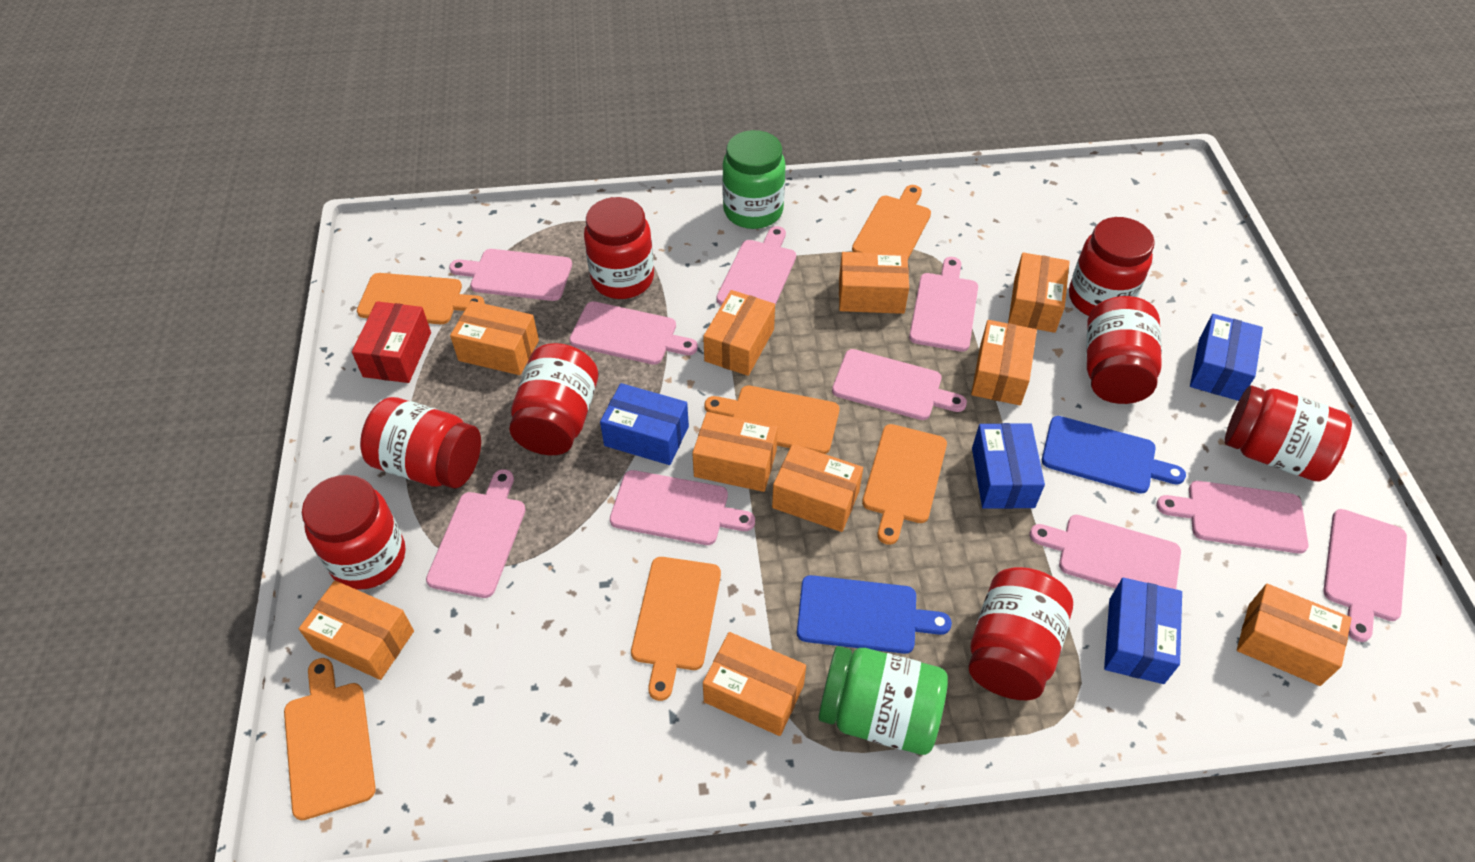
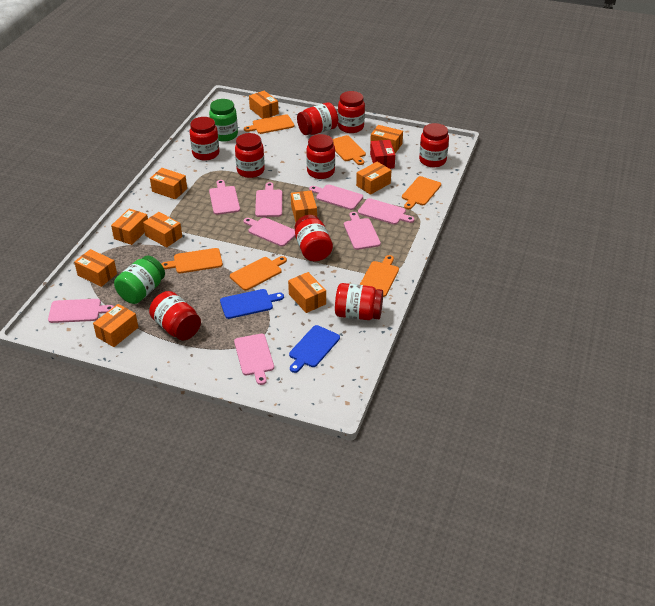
blue box: [600,383,689,465] [972,423,1045,509] [1104,578,1182,684] [1190,314,1263,401] = 4 -> none = 0
pink cutting board: [426,469,526,598] [449,249,572,301] [569,301,698,365] [610,470,755,545] [716,226,796,305] [832,349,967,420] [909,257,978,352] [1030,515,1181,589] [1156,481,1308,554] [1323,509,1407,642] = 10 -> [48,299,114,323] [209,180,240,215] [234,334,274,385] [244,217,295,247] [255,182,282,217] [309,184,363,210] [344,212,381,250] [358,198,415,225] = 8
red jar: [302,475,405,590] [360,397,481,489] [509,343,598,455] [584,197,654,299] [968,567,1073,700] [1069,217,1155,316] [1086,296,1162,404] [1225,385,1352,482] = 8 -> [149,291,201,340] [190,117,219,161] [235,133,265,178] [295,215,333,261] [297,103,338,135] [306,134,335,179] [335,283,383,320] [338,91,365,133] [419,123,449,167] = 9

